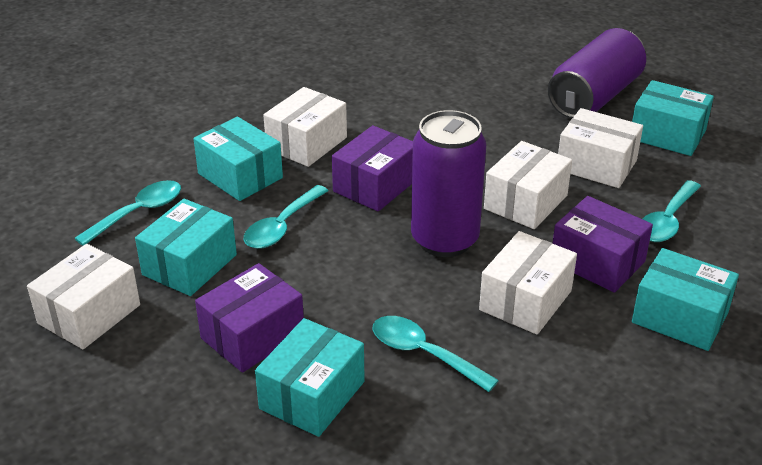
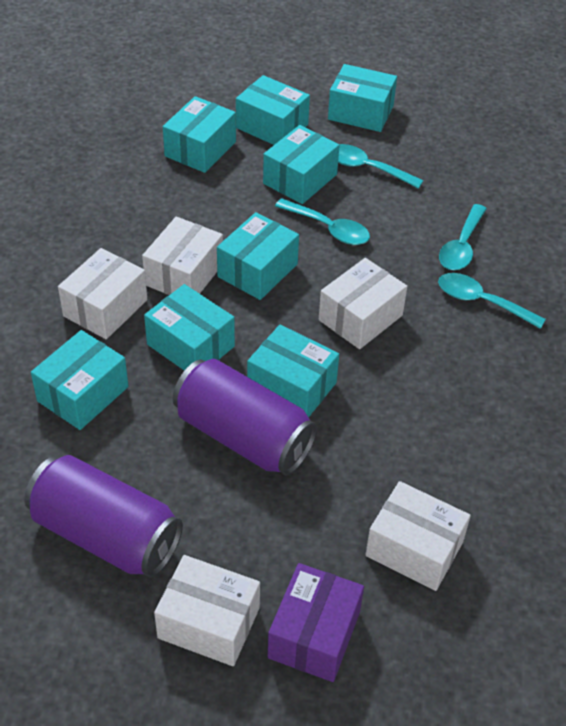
purple box: [195,263,304,373] [332,125,413,211] [552,196,653,293] = 3 -> [267,563,364,682] = 1
turquoise box: [135,199,237,296] [193,117,283,201] [255,318,365,437] [632,80,714,156] [632,248,739,351] = 5 -> [31,330,129,430] [144,284,235,371] [163,96,236,173] [217,212,299,300] [236,75,310,145] [247,324,339,417] [263,125,340,204] [328,64,397,132] = 8

